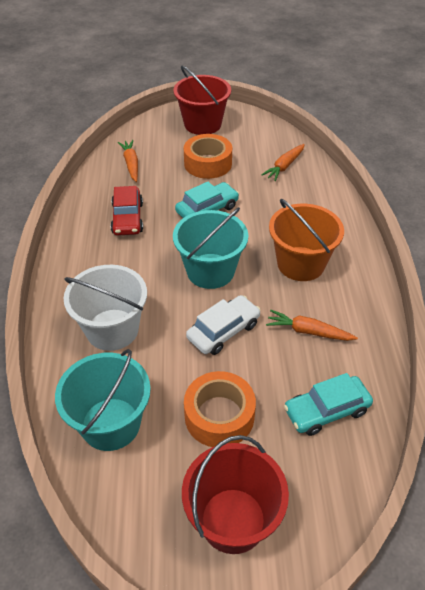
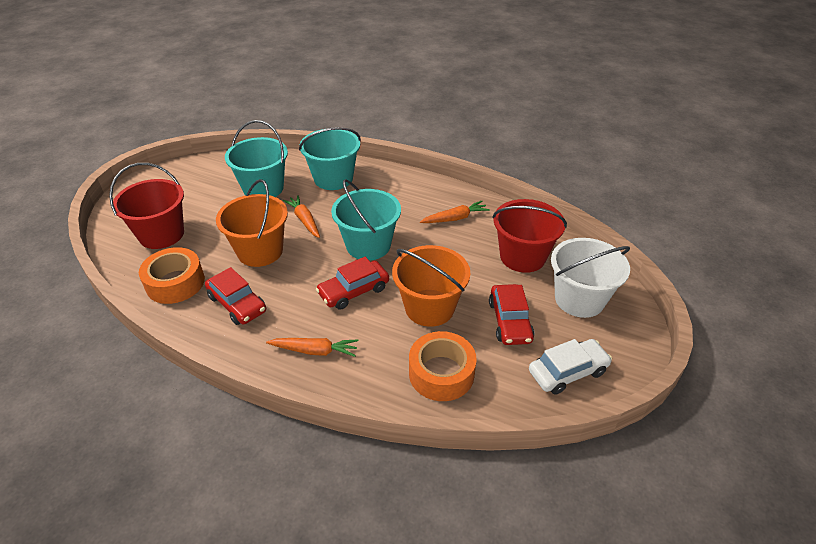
orange bucket: [269,199,344,281] = 1 -> [216,179,288,267] [392,245,470,327] = 2
red car: [111,186,143,236] = 1 -> [205,267,266,325] [316,257,389,310] [489,284,534,345] = 3
turquoise bucket: [55,349,151,451] [173,207,248,289] = 2 -> [225,120,288,197] [299,127,361,190] [331,179,401,261] = 3
turquoise car: [175,182,239,218] [284,373,373,436] = 2 -> none = 0

